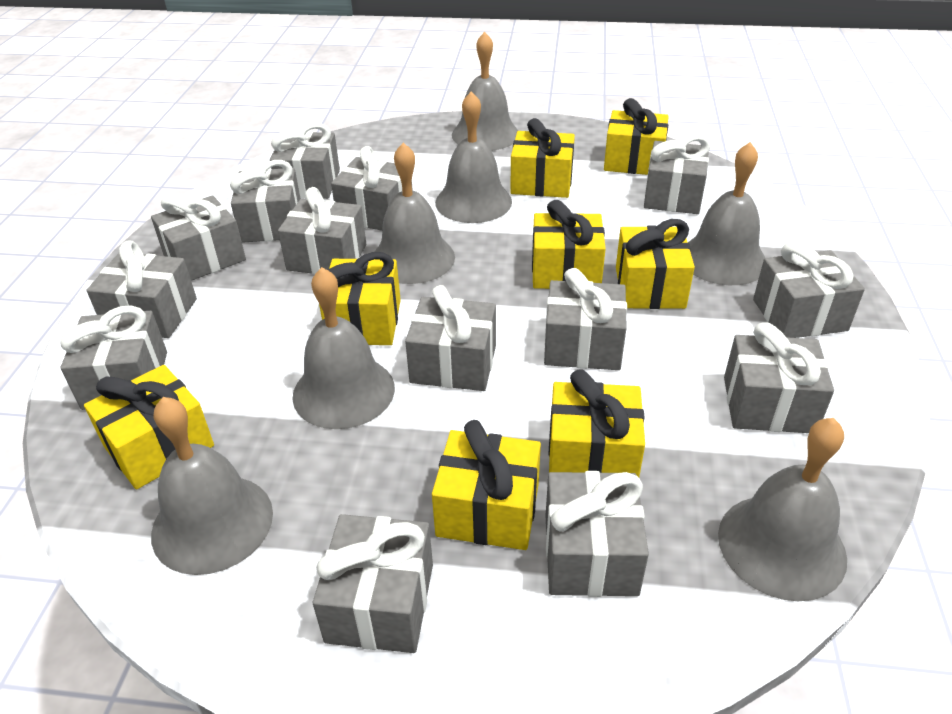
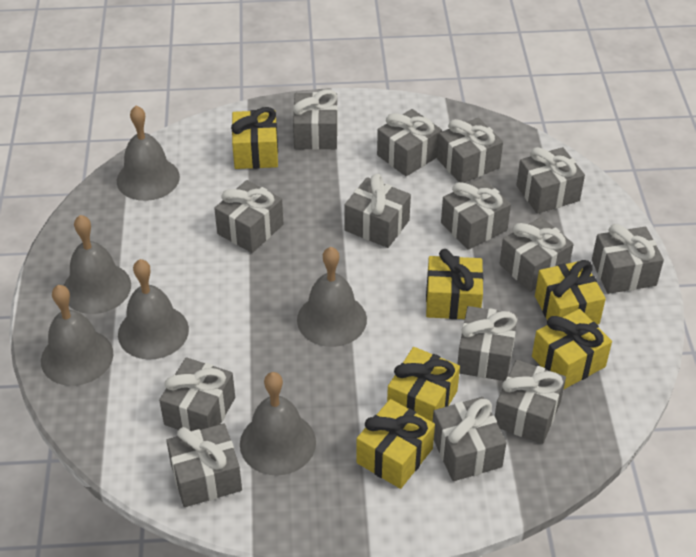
grey bell: [151,397,273,575] [292,267,395,429] [375,143,455,284] [435,91,512,223] [452,32,518,151] [688,142,765,285] [718,418,847,601] = 7 -> [41,285,113,386] [63,215,131,314] [117,106,180,201] [118,259,189,360] [240,372,316,475] [297,247,367,347] = 6
yellow gift: [84,365,214,489] [319,252,401,345] [432,420,541,550] [510,118,575,198] [532,200,606,289] [549,370,645,477] [604,98,669,175] [616,219,695,309] = 8 -> [231,107,278,169] [356,399,435,489] [387,347,460,422] [426,249,484,319] [532,309,612,389] [535,260,606,325] = 6

